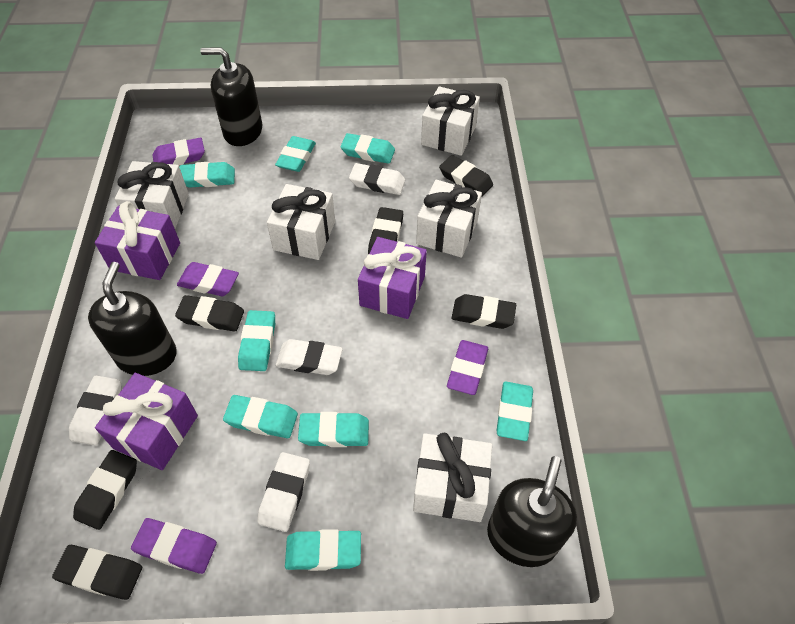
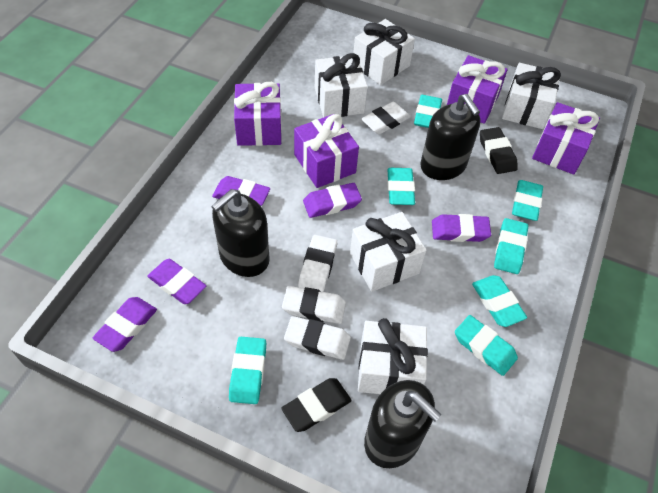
black eraser: [52,545,142,600] [73,450,137,530] [175,295,244,331] [368,207,403,254] [439,155,493,196] [452,294,516,329] = 6 -> [281,378,352,432] [480,127,518,174] = 2
purple eraser: [131,518,217,574] [152,138,205,165] [177,262,239,296] [447,340,488,395] = 4 -> [93,297,157,352] [147,259,206,304] [212,176,270,206] [303,183,362,218] [432,214,491,242] = 5
purple gift: [95,201,180,280] [95,373,198,470] [358,237,427,319] = 3 -> [234,82,282,146] [294,114,359,188] [447,55,508,124] [532,102,600,175] = 4
turquoise eraser: [179,162,235,188] [223,395,298,438] [238,310,275,371] [275,136,316,172] [285,529,361,571] [298,412,369,447] [340,133,395,164] [497,382,533,441] = 8 -> [229,337,266,404] [387,168,415,205] [414,95,442,128] [455,315,518,376] [472,275,527,327] [494,218,528,274] [512,180,543,221] = 7

